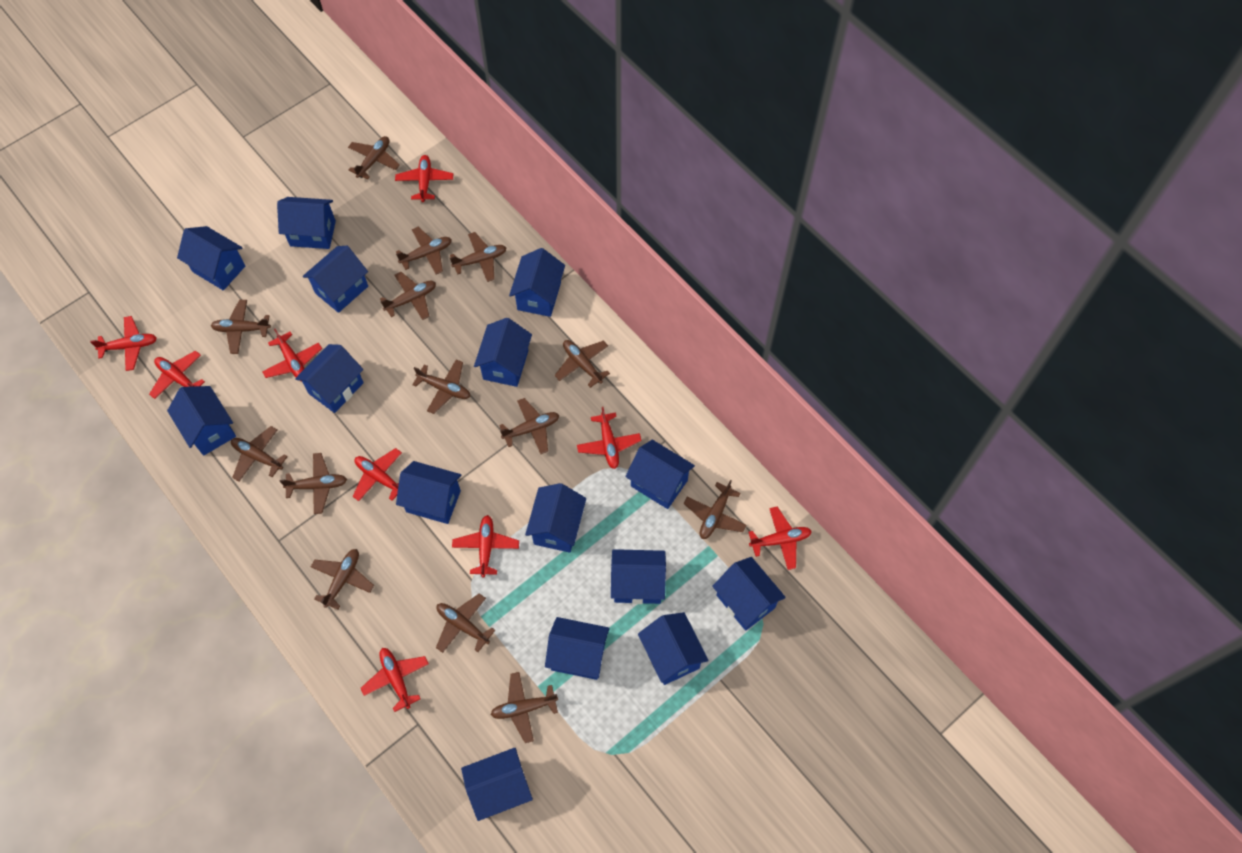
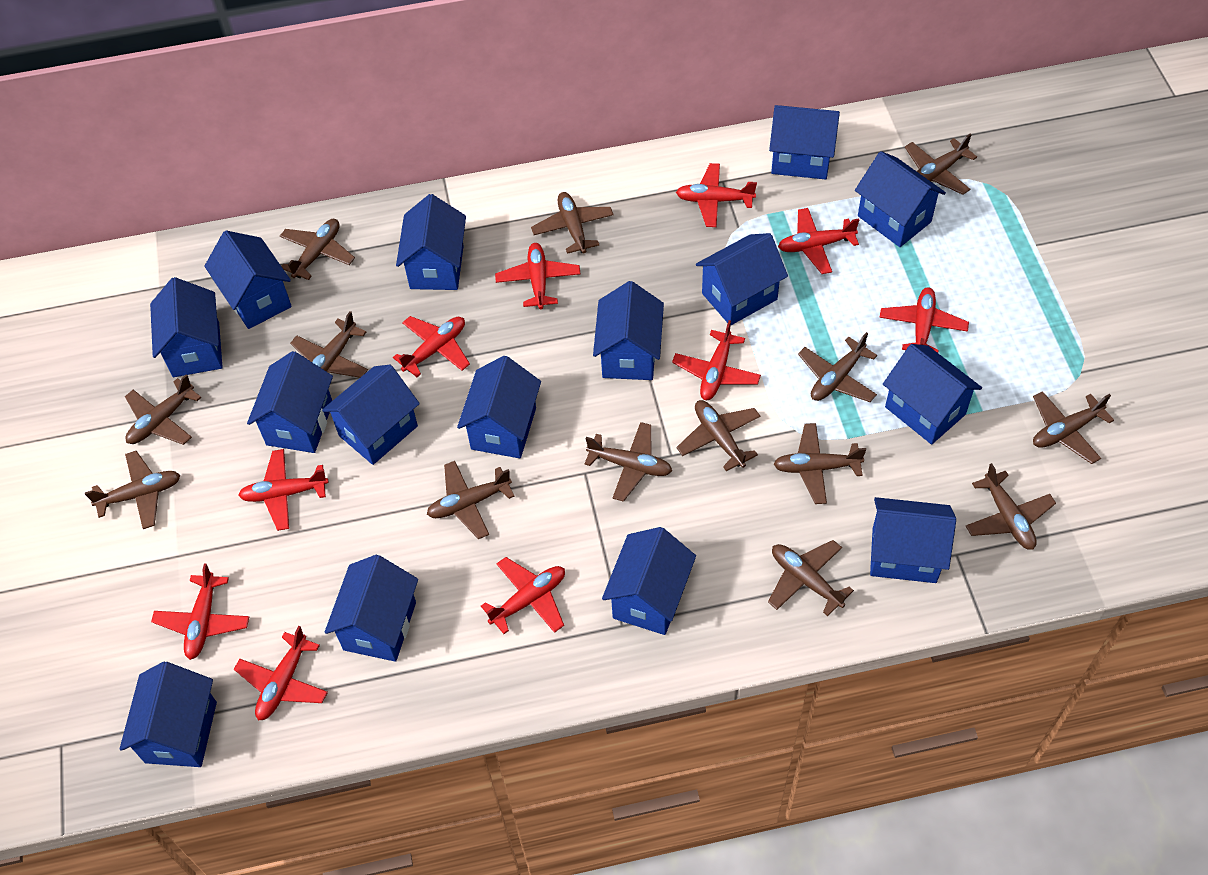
red plane: [90,316,157,371] [149,350,205,399] [263,329,322,381] [353,448,402,501] [361,648,429,712] [395,155,453,202] [452,515,519,577] [577,407,641,469] [749,507,812,570] = 9 -> [151,564,249,660] [234,626,328,721] [238,449,329,531] [393,316,470,377] [481,557,565,634] [495,243,581,309] [672,320,761,400] [676,163,757,227] [778,208,859,274] [879,287,969,353] = 10

